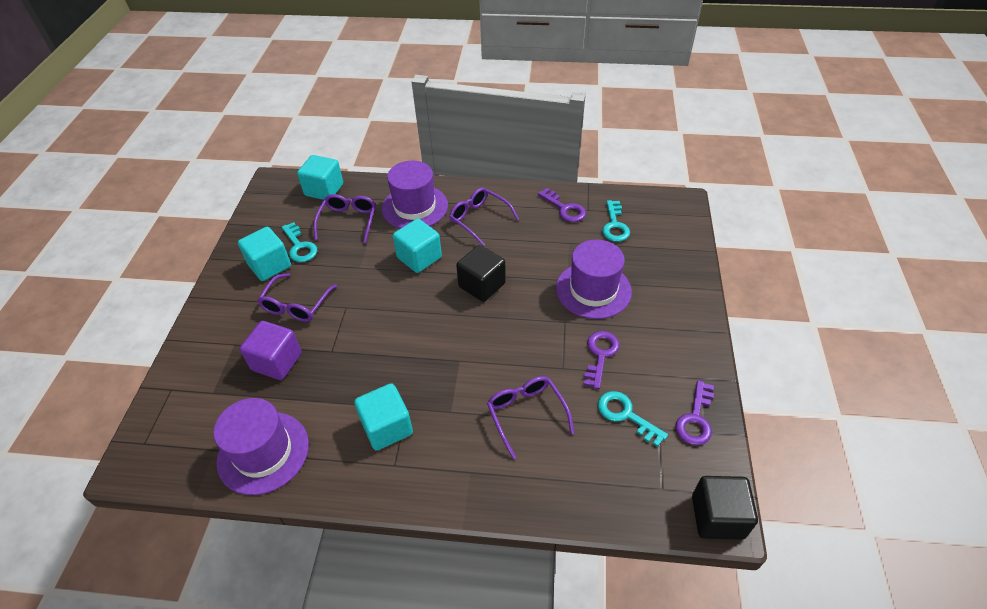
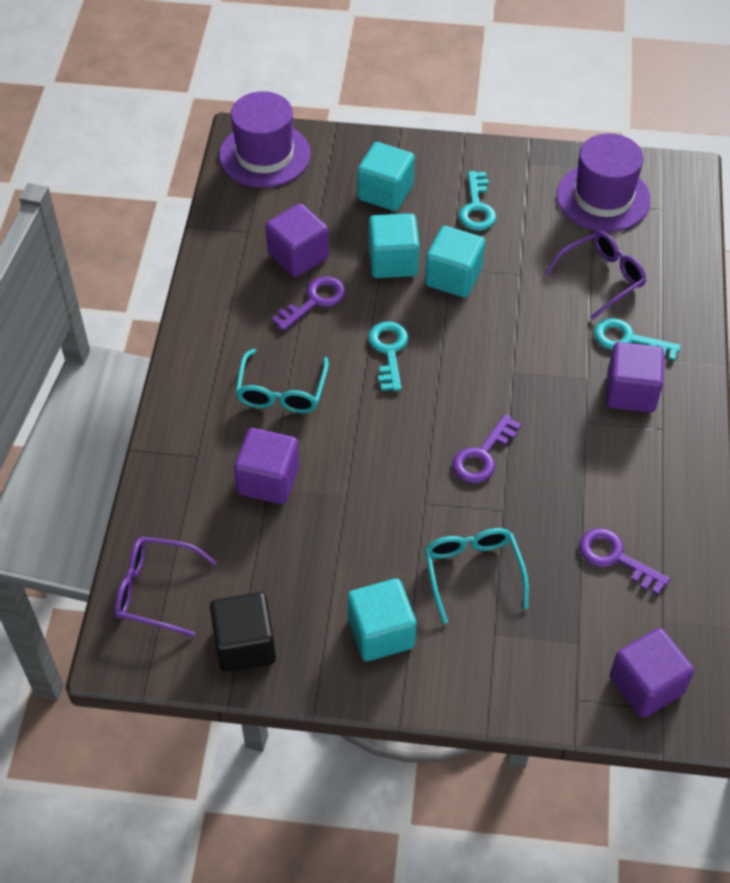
black cube: [456,245,506,302] [692,476,758,540] = 2 -> [210,592,276,672] = 1
purple cube: [240,321,302,380] = 1 -> [234,428,299,504] [266,203,329,277] [606,342,664,413] [610,628,694,718] = 4
purple glasses: [257,273,337,322] [313,194,376,244] [449,187,519,246] [487,376,575,459] = 4 -> [115,537,217,637] [545,231,647,320] = 2
purple hat: [213,398,309,495] [382,161,448,229] [556,240,632,319] = 3 -> [219,91,311,188] [557,133,651,232] = 2
turquoise glasses: none = 0 -> [235,349,329,413] [425,528,529,624] = 2

